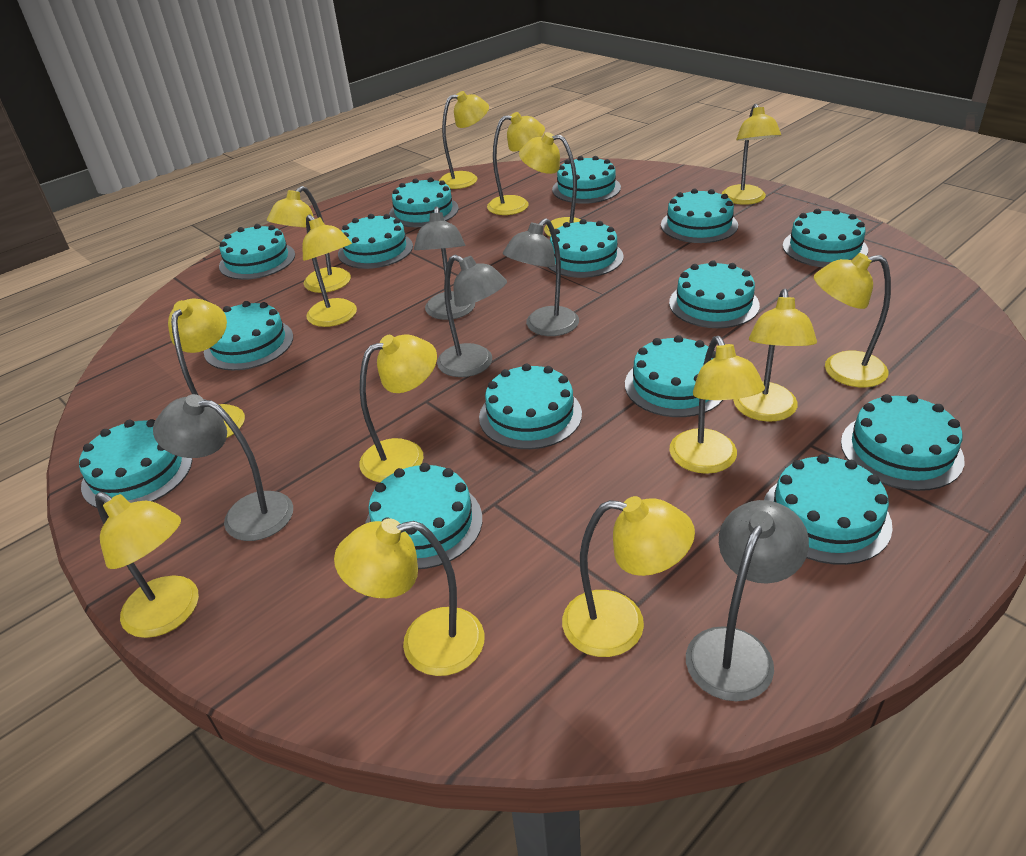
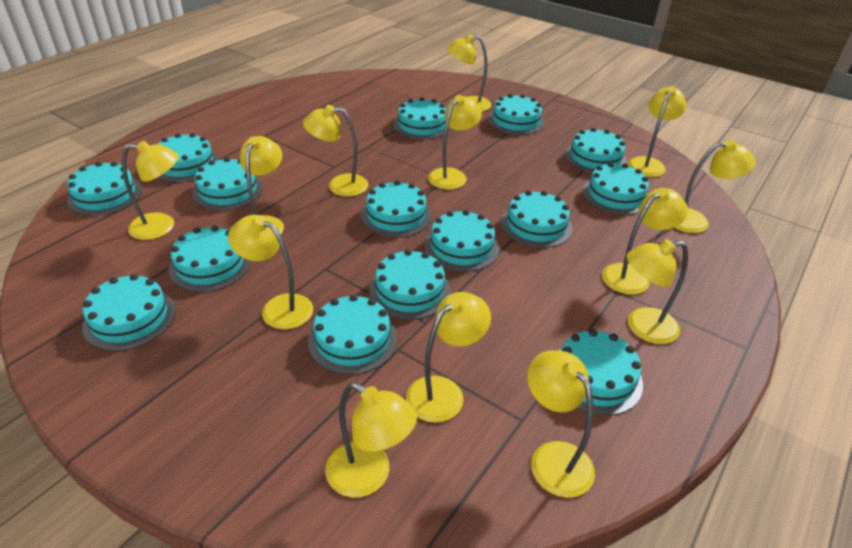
grey lamp: [153,394,293,541] [414,207,475,320] [437,255,507,377] [503,218,579,336] [686,500,809,702] = 5 -> none = 0
yellow lamp: [95,492,199,638] [168,298,245,438] [267,186,351,293] [302,214,357,327] [334,518,484,676] [359,334,437,483] [439,91,489,189] [487,112,545,215] [519,132,581,237] [562,496,695,657] [670,336,765,474] [722,104,781,205] [733,289,817,422] [814,253,891,387] = 14 -> [122,141,179,240] [228,215,313,329] [240,136,284,235] [303,105,368,196] [325,382,417,497] [406,292,491,423] [428,95,482,189] [447,34,491,111] [527,350,595,498] [602,188,688,295] [626,239,688,344] [628,86,687,177] [674,140,756,233] = 13

